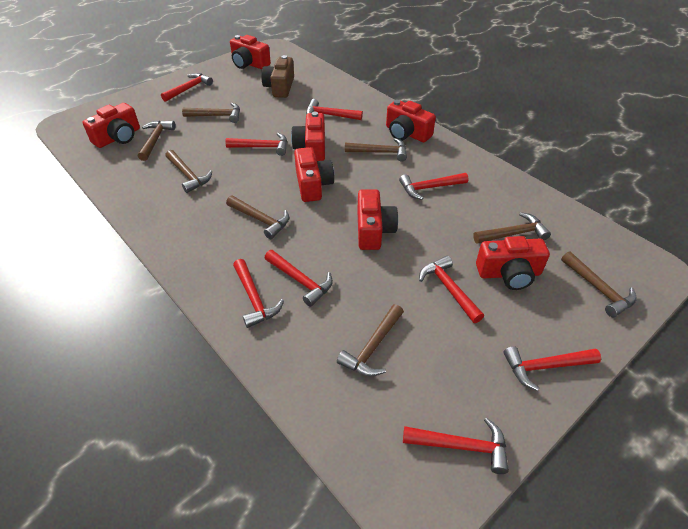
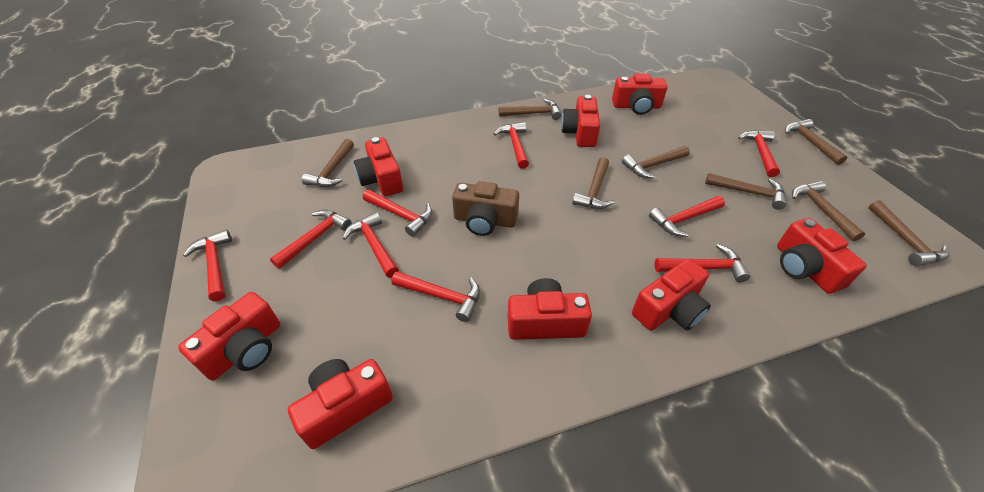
red camera: [83,103,140,148] [230,35,271,69] [291,112,325,161] [294,147,334,202] [357,189,398,250] [386,100,436,142] [476,236,550,290] = 7 -> [178,292,280,381] [288,359,393,449] [354,137,403,196] [508,278,592,340] [561,95,600,147] [612,73,667,115] [632,258,711,330] [777,218,867,294] = 8

